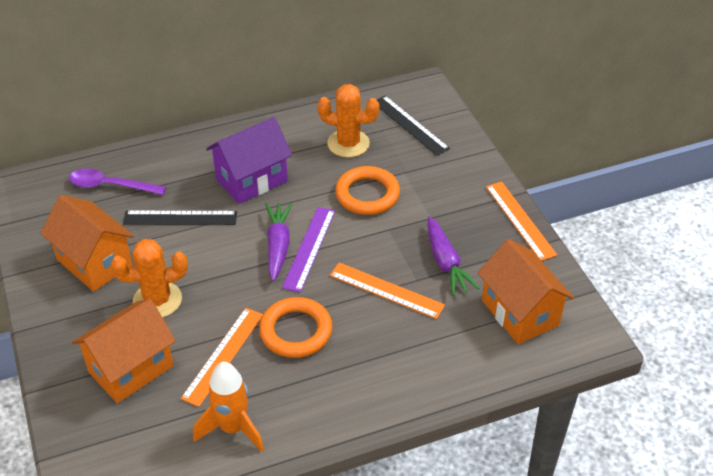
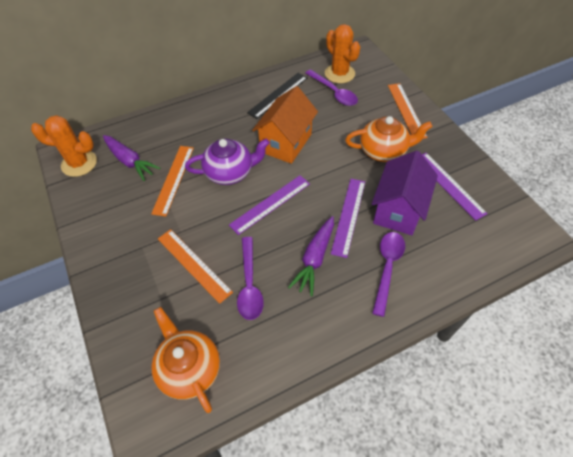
black ruler: [123,211,237,225] [377,96,450,156] = 2 -> [247,73,308,119] = 1
orange house: [40,195,134,292] [72,299,176,403] [478,239,574,344] = 3 -> [252,86,318,164] = 1
orange ring: [259,297,333,358] [335,166,400,215] = 2 -> none = 0
orange rocket: [193,362,264,452] = 1 -> none = 0
orange teapot: none = 0 -> [151,307,220,413] [345,116,433,162] = 2
purple ruler: [282,207,335,292] = 1 -> [229,175,310,235] [331,179,365,258] [422,153,488,221] = 3
purple spoon: [69,168,166,195] = 1 -> [237,237,264,320] [306,70,358,106] [372,232,405,317] = 3
purple teapot: none = 0 -> [185,139,270,185] = 1

